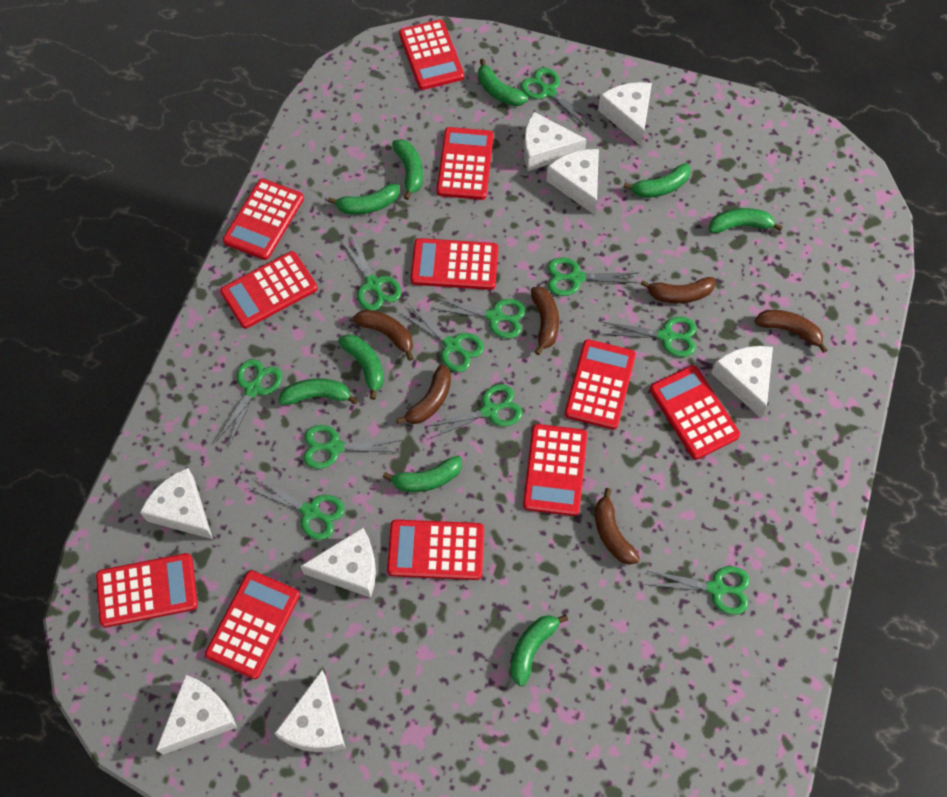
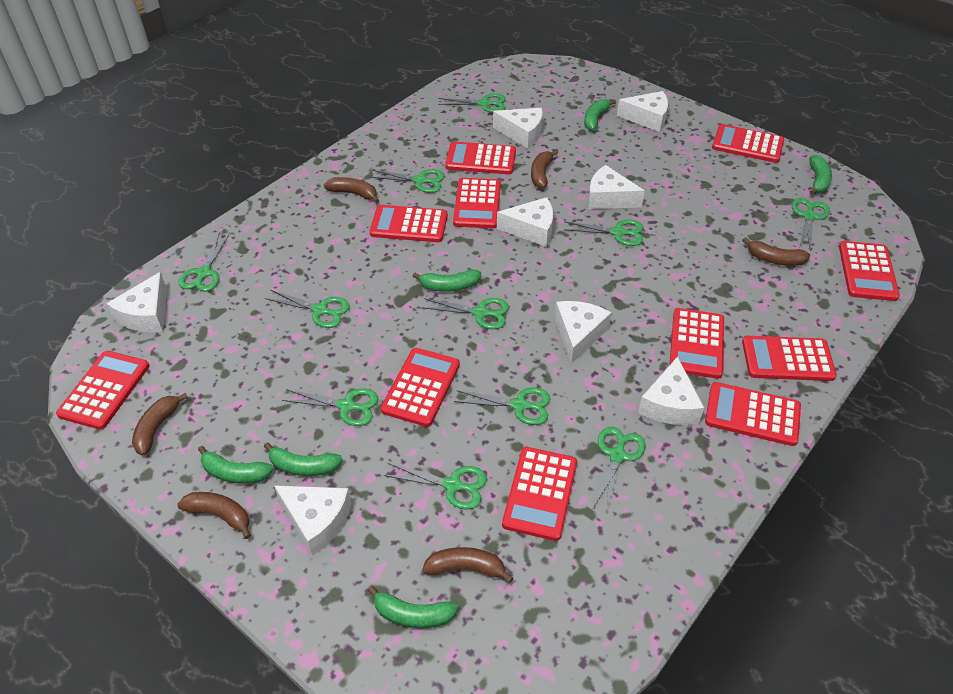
green banana: [279,378,358,405] [328,183,399,215] [338,334,384,400] [383,455,462,492] [392,139,423,200] [478,59,528,106] [510,614,568,687] [623,163,691,198] [709,208,782,233] = 9 -> [198,446,273,484] [264,442,343,476] [367,586,458,628] [413,269,481,292] [584,99,616,131] [809,155,832,195] = 6

